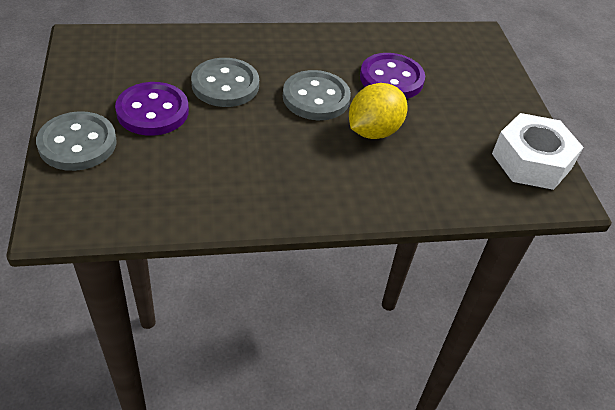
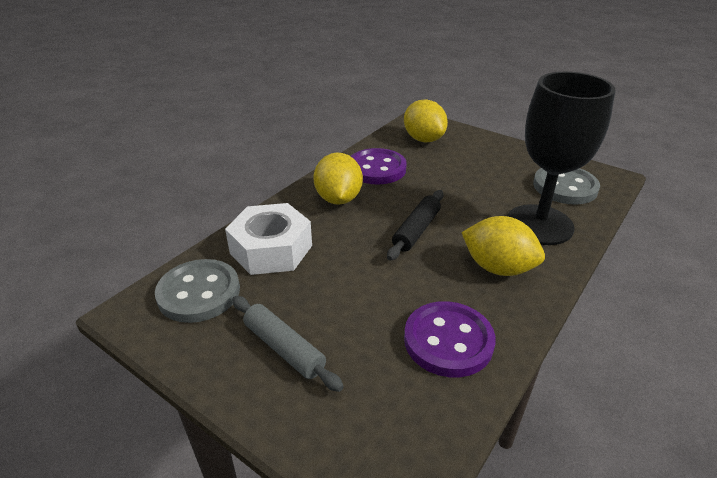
black goblet: none = 0 -> [507,72,616,245] = 1
black rolling pin: none = 0 -> [387,190,444,261] = 1
grey button: [36,111,117,171] [191,58,259,107] [283,70,351,120] = 3 -> [155,259,240,323] [533,168,600,205] = 2
grey rolling pin: none = 0 -> [232,296,344,392] = 1
yellow lemon: [349,83,408,139] = 1 -> [313,152,363,205] [404,100,448,142] [461,216,545,276] = 3

